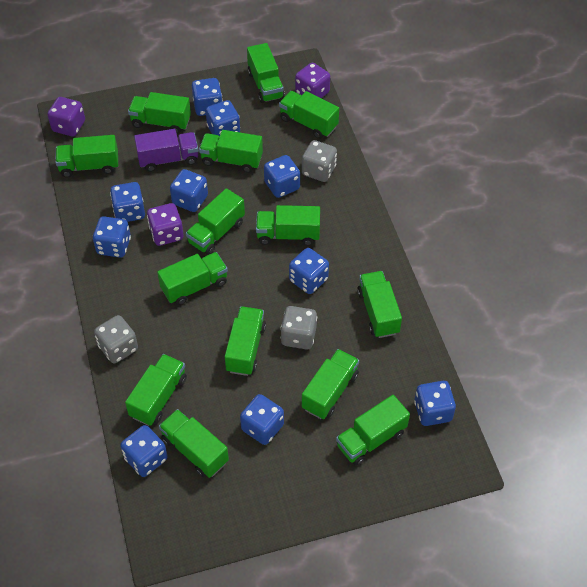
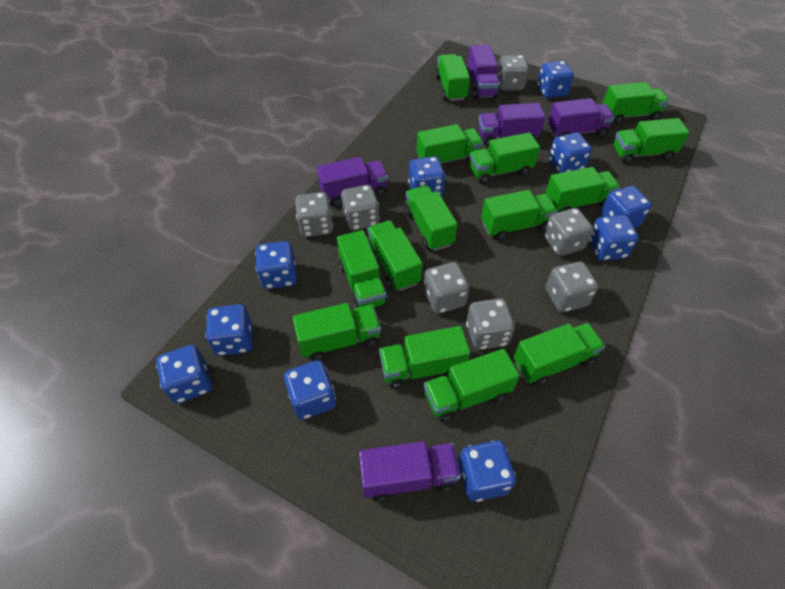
grey dice: [94,315,138,363] [280,306,317,349] [302,140,337,182] = 3 -> [295,192,333,237] [341,185,380,231] [423,262,469,314] [466,298,515,350] [497,55,529,91] [544,208,593,256] [546,262,598,312] = 7
purple dice: [47,97,85,137] [147,203,184,246] [295,63,330,98] = 3 -> none = 0
purple truck: [134,129,198,172] = 1 -> [317,157,388,206] [359,441,461,502] [467,45,500,99] [478,103,545,146] [548,98,615,137] = 5

